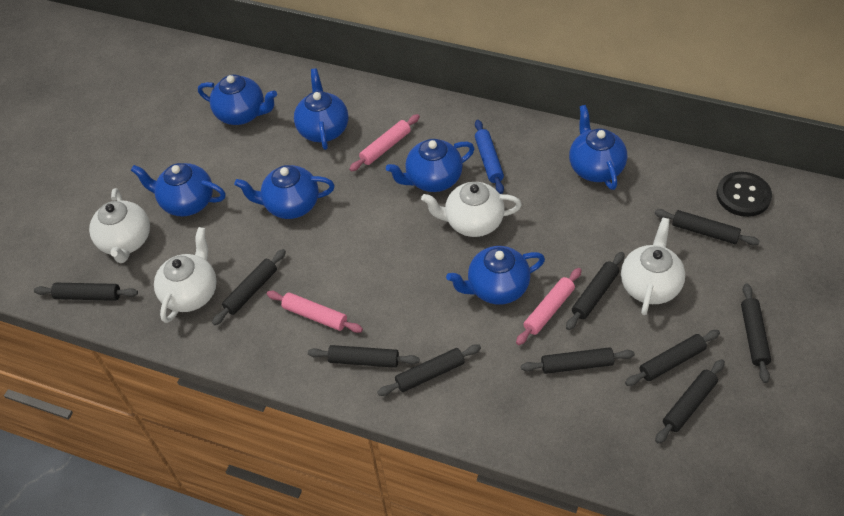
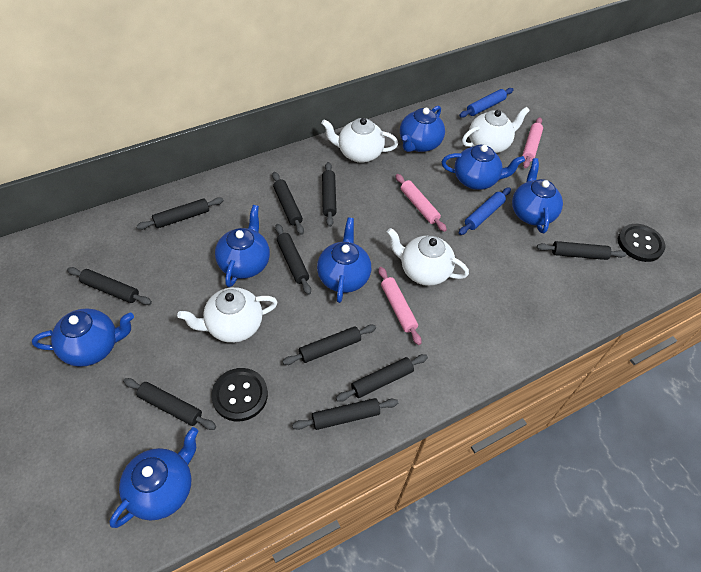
black button: [717,172,772,217] = 1 -> [211,368,268,422] [618,224,665,262] = 2
blue rolling pin: [475,120,504,194] = 1 -> [459,88,514,118] [459,187,511,235] = 2

